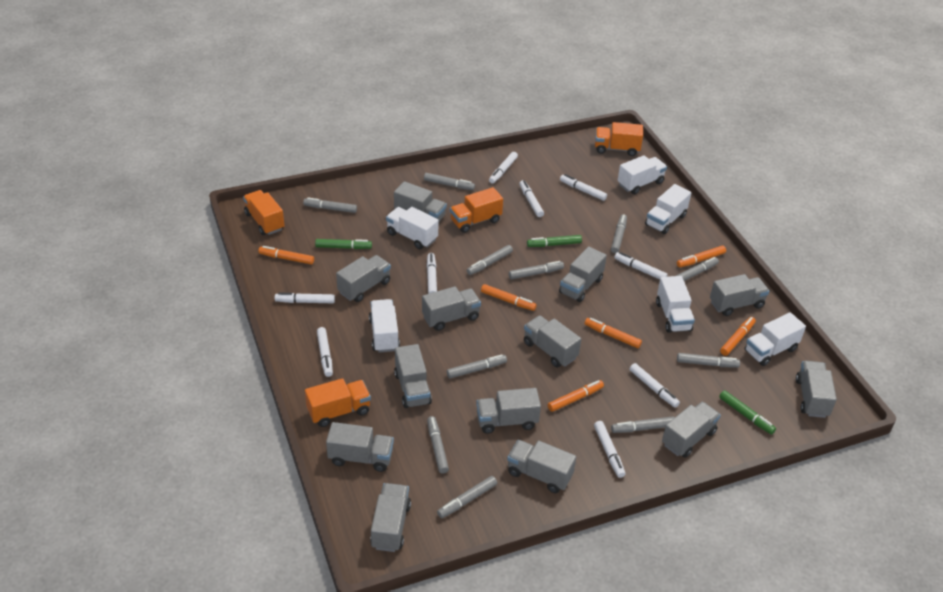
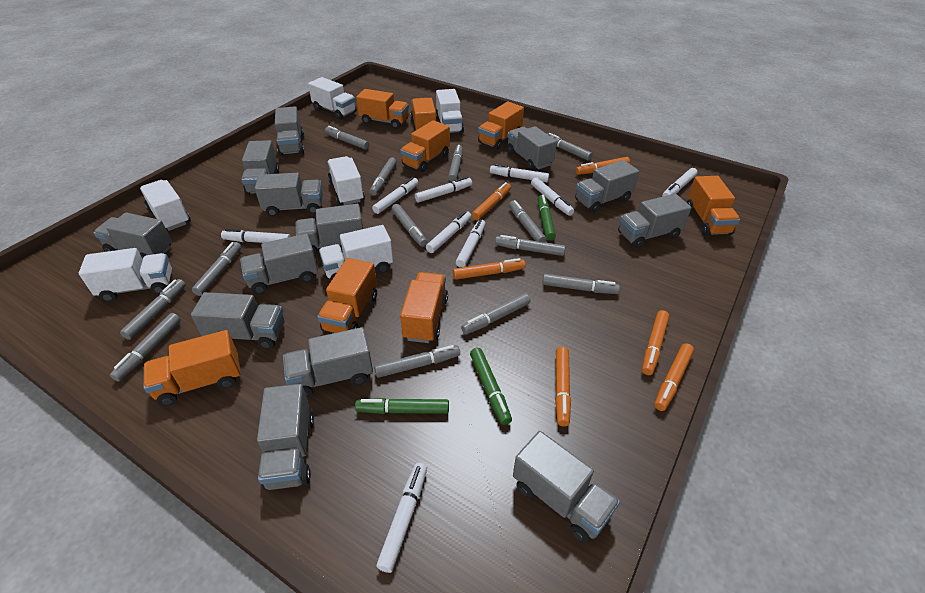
grey marker: [303,197,357,213] [424,173,475,190] [427,416,449,474] [437,476,497,518] [447,354,507,379] [467,245,513,275] [509,261,564,279] [611,214,627,253] [611,416,675,433] [676,257,719,281] [677,353,740,368] = 11 -> [110,313,181,382] [120,279,186,340] [192,242,241,296] [325,126,369,150] [370,157,397,196] [374,345,460,378] [392,204,427,247] [448,145,463,182] [461,293,531,335] [495,235,565,256] [509,200,546,242] [542,274,620,294] [548,133,593,161] = 13
orange truck: [243,190,284,235] [305,378,371,427] [450,187,503,233] [595,122,643,156] = 4 -> [144,330,241,406] [317,258,377,333] [356,89,409,129] [400,120,450,172] [400,272,448,343] [410,98,436,132] [478,101,524,150] [687,176,740,236] = 8

